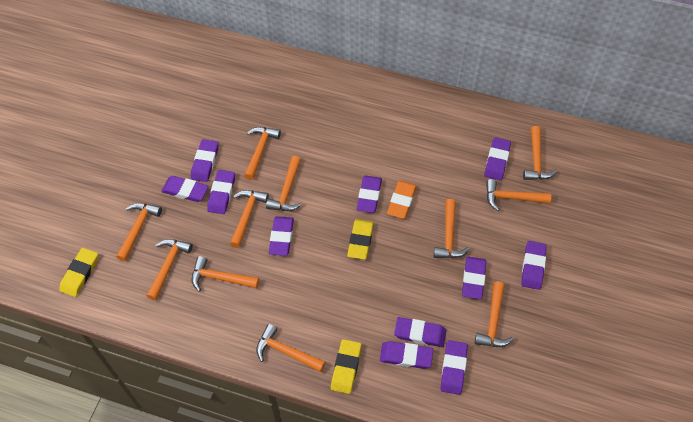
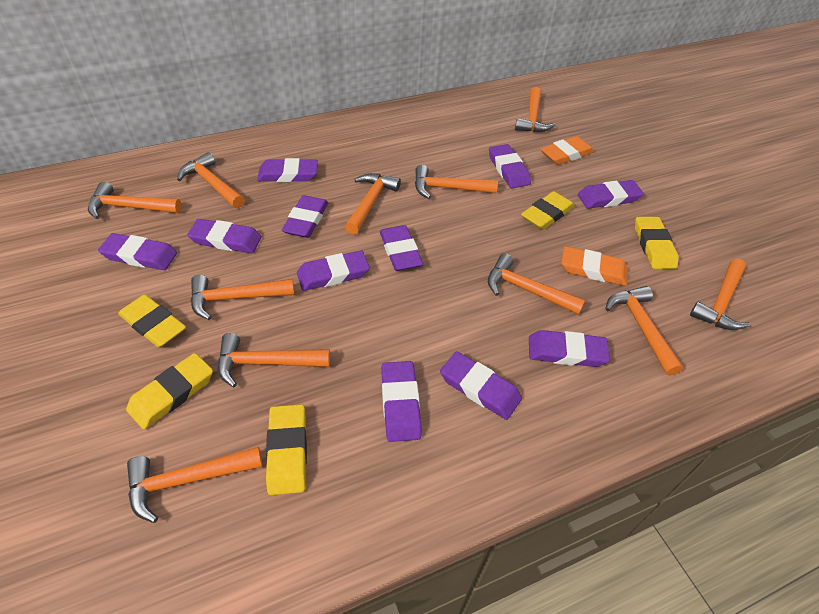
orange eraser: [387,180,417,219] = 1 -> [541,136,594,165] [561,246,628,286] = 2
yellow eraser: [59,248,98,297] [331,339,362,394] [347,219,374,260] = 3 -> [118,295,186,347] [126,353,213,429] [266,404,307,495] [521,191,574,230] [635,217,679,269] = 5

